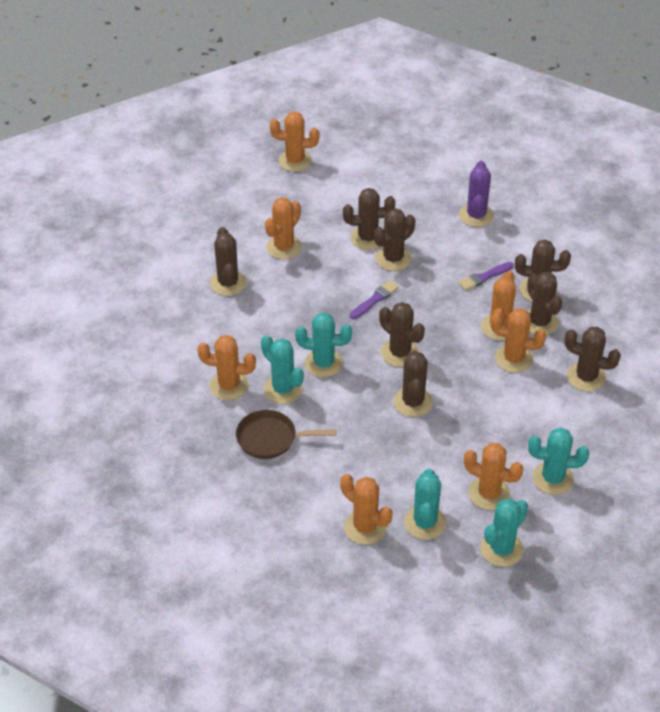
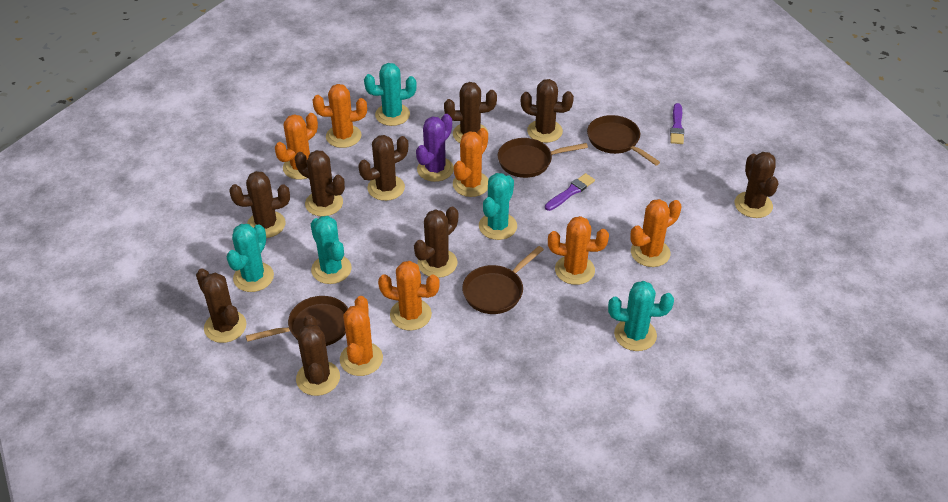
brown cactus: [210,227,246,296] [343,188,395,250] [374,208,415,271] [379,302,425,367] [393,350,433,417] [515,240,571,301] [527,272,562,335] [564,327,621,391] = 8 -> [196,268,247,343] [229,171,290,238] [295,150,345,216] [296,315,340,396] [358,135,408,201] [414,207,458,278] [444,82,497,143] [521,79,574,143] [735,152,778,218] = 9
brown pan: [236,410,336,459] = 1 -> [246,296,348,346] [462,246,544,314] [498,138,588,178] [587,115,660,165] = 4

